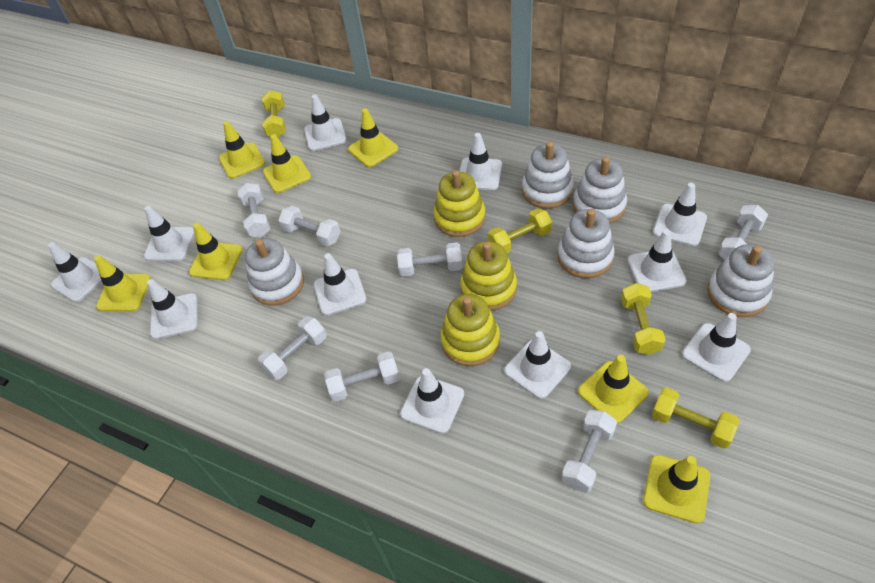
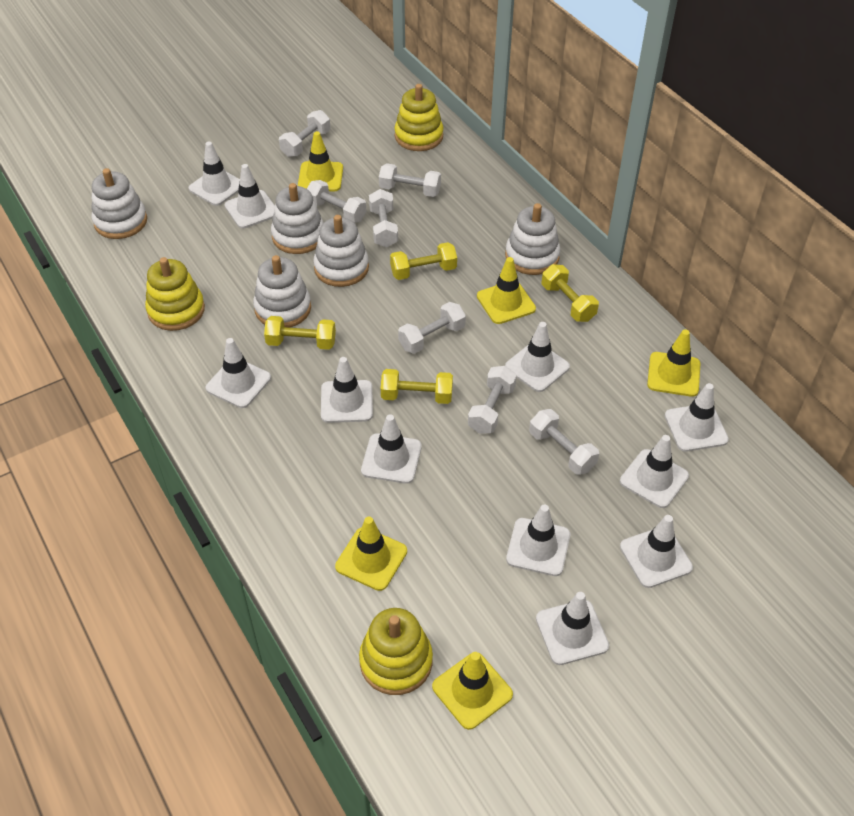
yellow traffic cone: [94,255,151,311] [189,223,242,280] [219,121,265,179] [263,134,311,193] [348,108,398,167] [578,355,649,424] [643,455,710,524] = 7 -> [298,131,343,191] [335,517,407,591] [432,652,513,730] [477,257,536,324] [647,329,701,397] = 5

